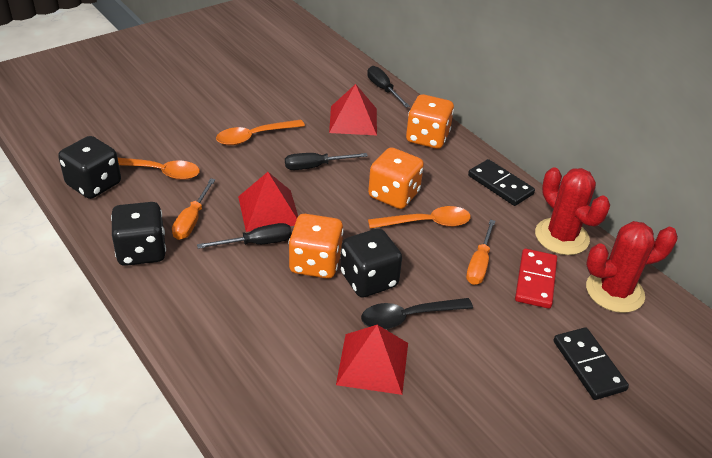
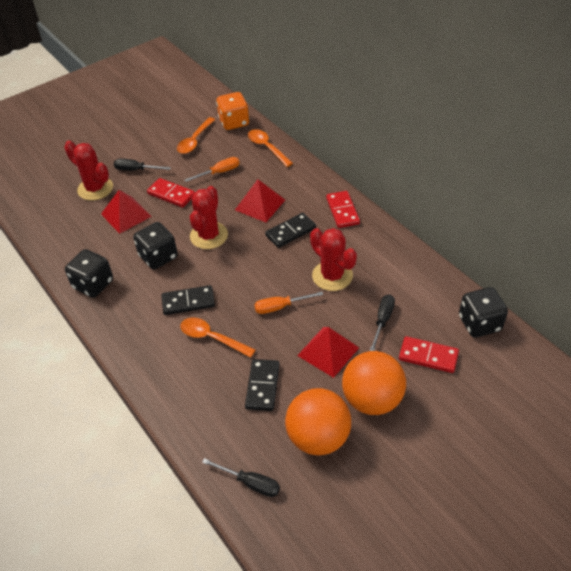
black domino: [468,159,535,206] [554,327,629,400] = 2 -> [161,285,215,315] [245,359,279,411] [265,213,316,248] = 3
black spoon: [361,298,473,329] = 1 -> none = 0
orange ball: none = 0 -> [285,388,351,456] [342,351,406,415] = 2
orange dice: [288,214,344,279] [368,147,424,209] [406,94,454,149] = 3 -> [216,92,249,130] = 1
red cactus: [535,167,610,255] [586,221,678,313] = 2 -> [64,141,113,201] [190,186,228,249] [310,228,357,291] = 3
red domino: [515,248,557,309] = 1 -> [147,178,195,208] [326,191,360,228] [399,336,459,373] = 3

